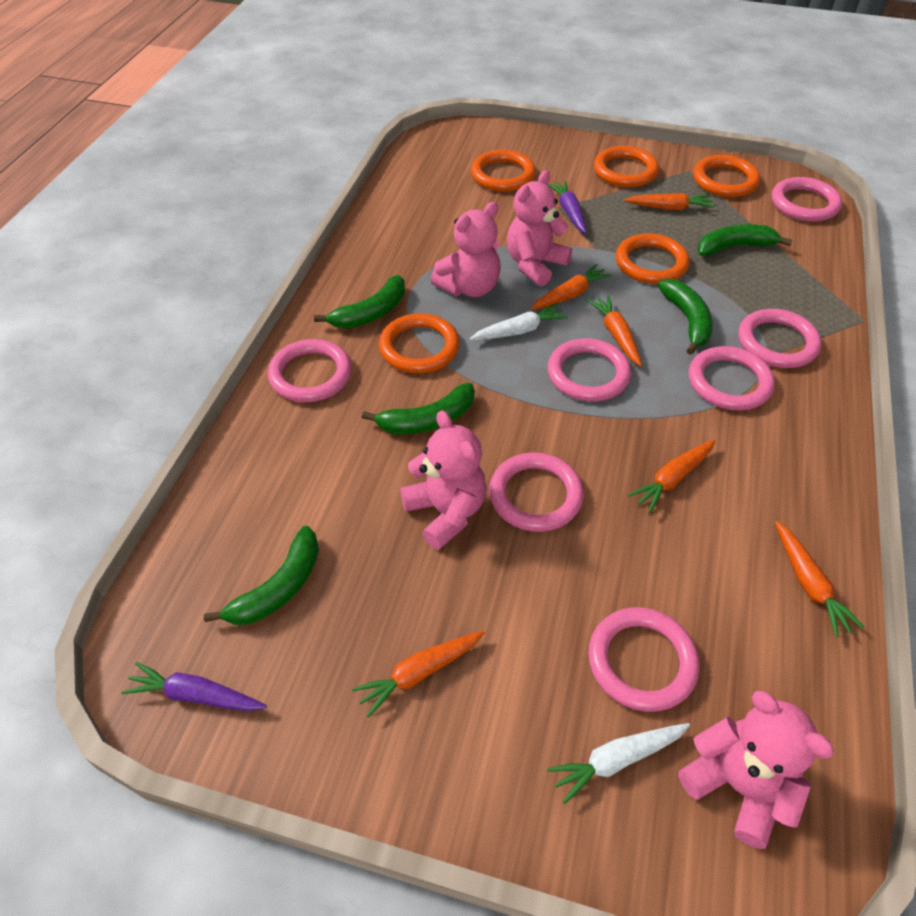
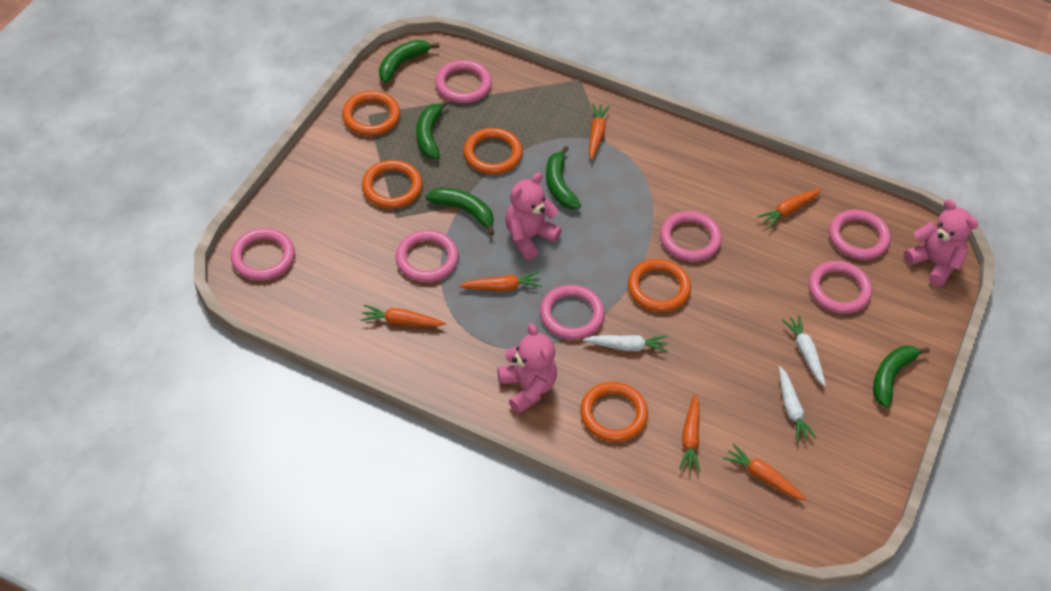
pink teddy bear: [400,411,487,550] [431,202,501,297] [507,170,572,286] [678,690,834,849] = 4 -> [498,323,557,414] [505,173,562,260] [904,199,978,287] = 3
purple carrot: [121,662,267,711] [547,181,587,234] = 2 -> none = 0
white carrot: [470,303,568,340] [547,723,690,804] = 2 -> [583,335,668,352] [779,366,817,442] [782,315,826,386] = 3

